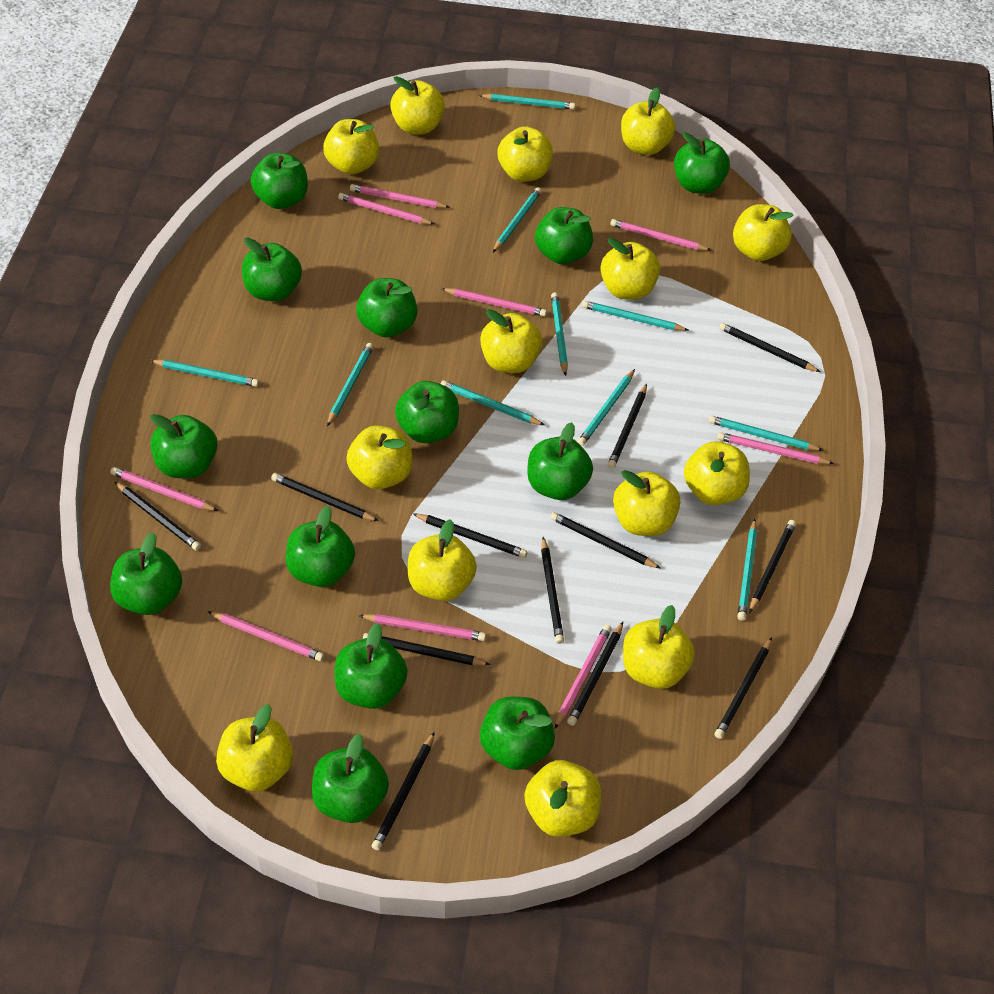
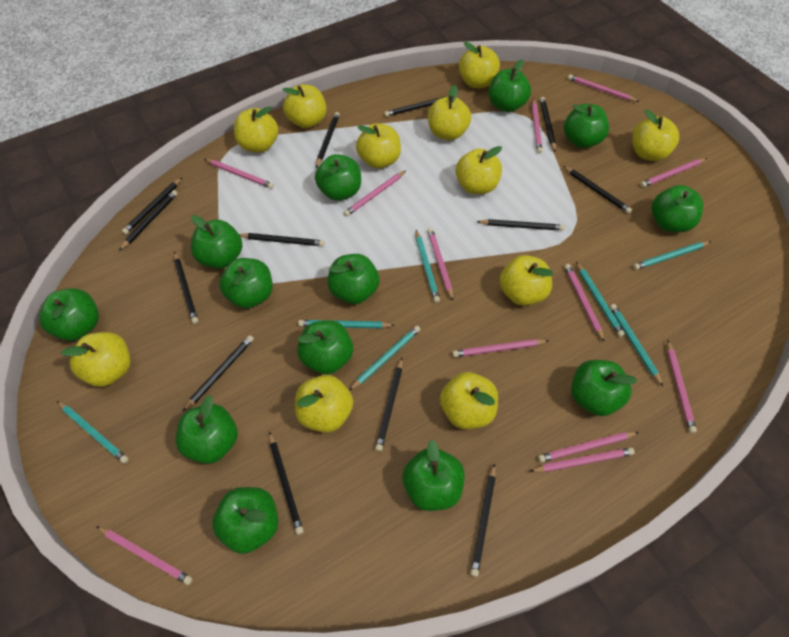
black pencil: [115,482,201,551] [271,473,379,521] [363,633,490,665] [372,732,435,850] [413,514,527,558] [541,537,564,644] [550,512,661,569] [567,622,623,726] [608,384,647,469] [715,637,772,739] [719,323,820,372] [749,520,796,613] = 12 -> [119,190,178,251] [122,178,182,235] [174,252,198,324] [182,335,254,412] [239,233,325,246] [269,431,304,535] [316,112,340,168] [375,358,403,452] [384,96,447,117] [470,463,496,577] [476,219,565,231] [540,97,556,152] [563,166,632,214] = 13
pink pencil: [110,467,218,511] [207,611,324,661] [338,193,434,224] [350,184,449,208] [359,614,486,641] [442,288,547,317] [555,624,612,729] [610,219,711,251] [717,432,834,464] = 9 -> [96,526,192,585] [205,159,274,189] [344,171,406,216] [428,228,453,301] [452,339,549,357] [529,447,635,472] [532,98,543,153] [538,432,639,462] [564,264,604,342] [568,74,639,102] [640,158,707,187] [667,340,697,433] = 12
turquoise pencil: [150,360,259,387] [327,343,374,426] [441,380,544,425] [478,94,575,110] [493,187,542,252] [551,292,568,376] [578,369,635,446] [582,301,689,331] [709,416,823,451] [737,519,757,621] = 10 -> [57,401,129,464] [298,320,395,329] [349,326,421,391] [416,230,440,303] [576,262,625,337] [610,304,663,386] [633,241,711,270] = 7
yellow apple: [216,704,293,791] [323,119,379,174] [346,425,412,489] [390,76,445,134] [408,519,477,601] [480,309,542,373] [497,126,553,182] [524,760,601,837] [600,238,660,300] [613,470,680,536] [621,87,675,155] [623,605,695,689] [684,441,750,505] [733,204,794,261] = 14 -> [61,332,131,387] [234,106,278,153] [282,85,327,128] [295,375,353,433] [356,123,401,169] [428,85,471,140] [440,372,498,429] [456,146,502,194] [459,42,500,88] [499,255,553,306] [632,110,679,161] = 11

